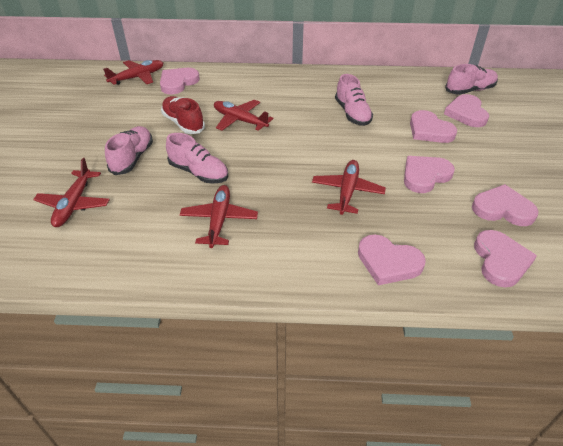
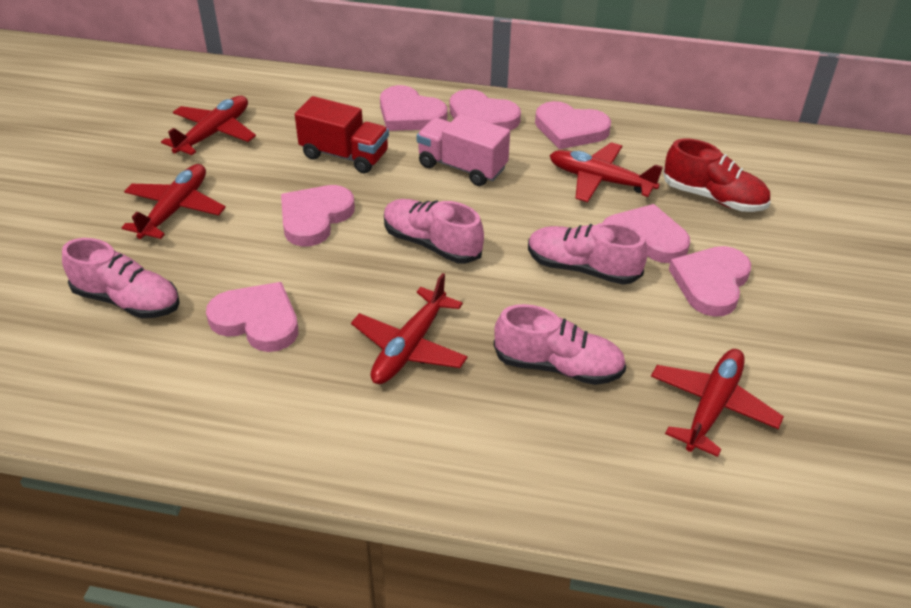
pink truck: none = 0 -> [417,114,510,186] = 1
red truck: none = 0 -> [295,96,389,173] = 1

